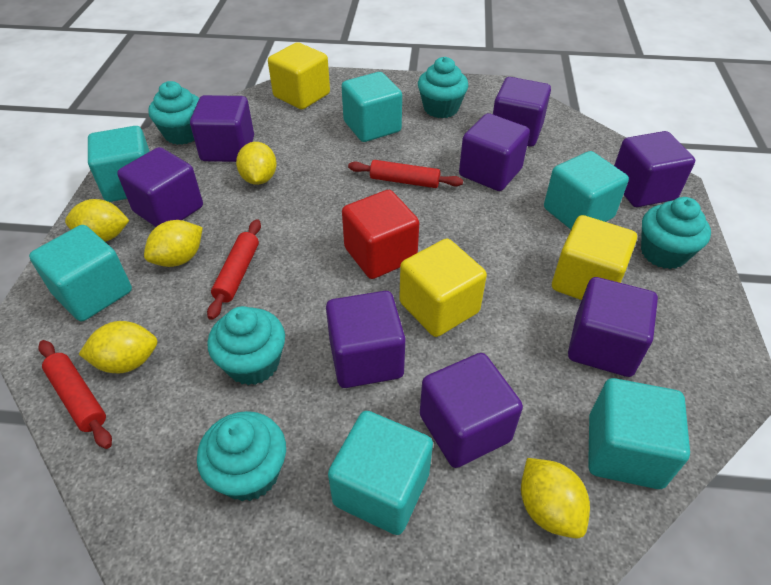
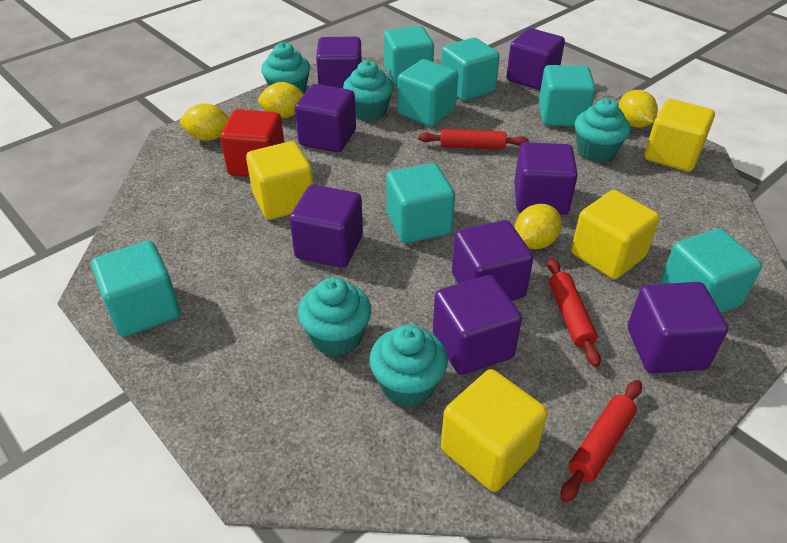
turquoise cube: [29,225,132,321] [88,126,150,202] [328,411,433,535] [341,72,402,142] [544,151,629,229] [588,378,690,489] = 6 -> [91,241,180,337] [384,26,434,85] [386,163,455,243] [398,59,458,127] [441,37,500,101] [539,65,596,126] [660,228,762,313] = 7
yellow cube: [268,42,330,109] [399,239,487,337] [552,215,637,300] = 3 -> [246,141,313,220] [441,369,548,492] [571,190,660,279] [644,99,715,172] = 4
yellow lemon: [65,199,130,242] [79,321,157,373] [144,220,203,267] [236,142,277,185] [521,458,590,539] = 5 -> [180,103,229,141] [258,82,304,118] [515,204,562,249] [619,90,658,128] = 4

